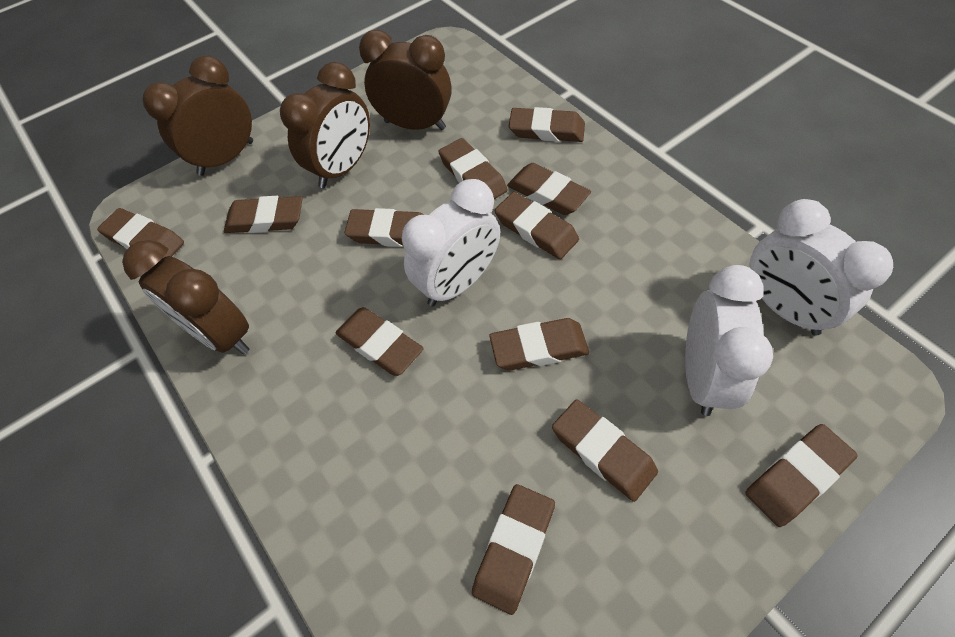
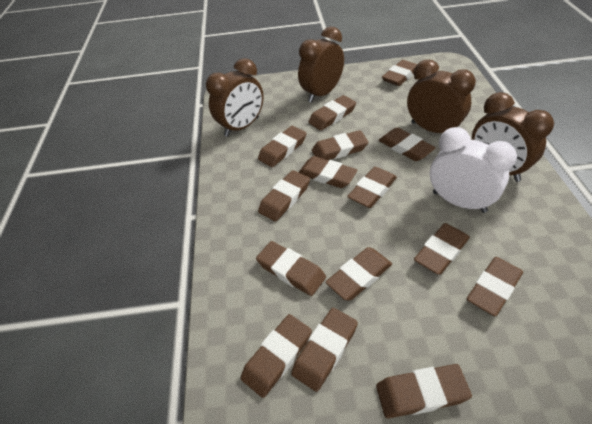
brown eraser: [97,208,184,258] [224,196,303,233] [335,307,424,376] [344,208,424,247] [439,138,508,199] [472,484,555,615] [489,318,589,370] [495,192,579,259] [507,163,591,215] [509,107,585,142] [552,399,658,502] [745,424,858,527] = 12 -> [241,314,312,398] [256,241,326,296] [258,126,307,167] [258,170,310,221] [291,308,358,392] [298,156,358,188] [308,95,356,131] [312,130,369,160] [326,247,392,300] [347,167,397,208] [376,364,472,418] [379,127,436,161] [382,60,417,86] [414,223,470,275] [467,257,523,316] = 15
white clock: [402,179,500,307] [685,265,773,416] [749,199,893,336] = 3 -> [430,127,517,213] = 1

